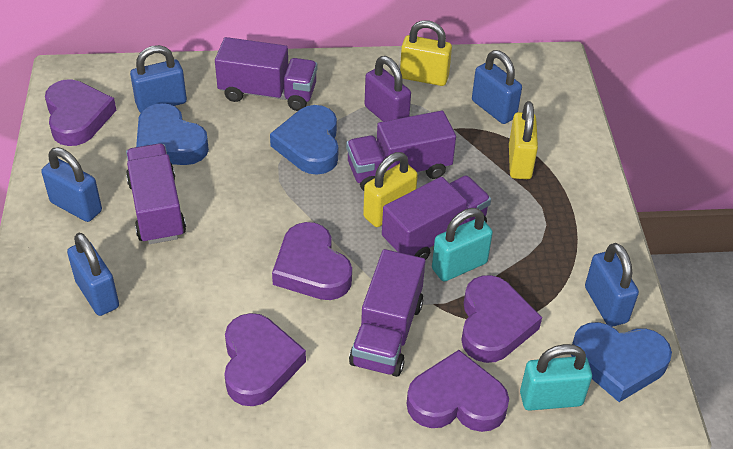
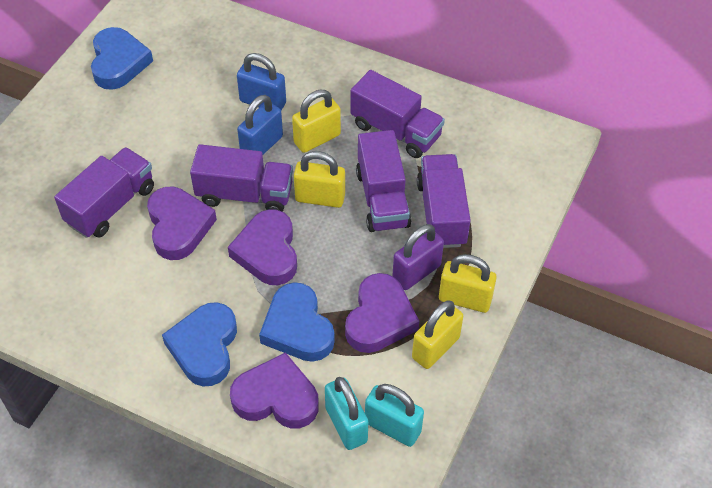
blue padlock: [41,147,102,222] [67,233,119,316] [130,45,187,113] [472,50,522,124] [585,243,639,327] = 5 -> [237,53,286,110] [237,95,283,154] = 2
purple heart: [45,79,117,146] [224,313,306,406] [272,222,352,300] [407,350,509,432] [461,275,542,363] = 5 -> [147,187,217,260] [228,209,297,285] [230,352,319,429] [345,273,419,353] = 4
yellow padlock: [363,152,418,227] [400,20,452,86] [509,101,538,179] = 3 -> [292,90,341,153] [294,151,345,208] [412,300,463,369] [439,254,497,313] = 4

